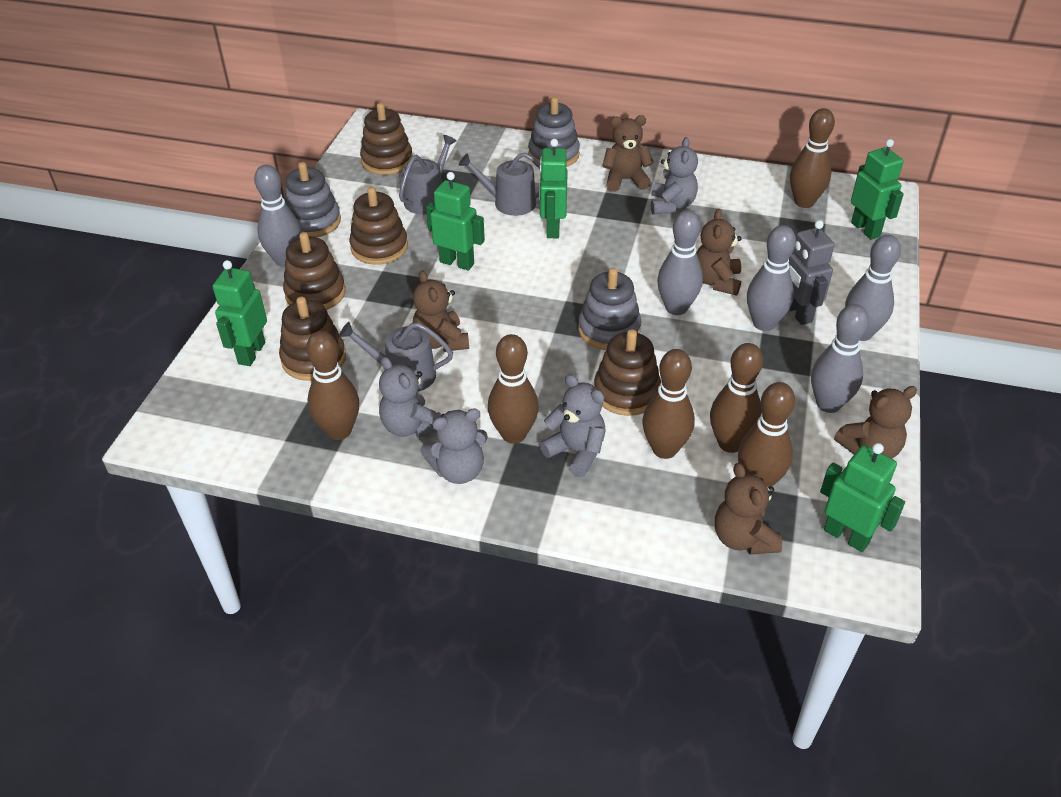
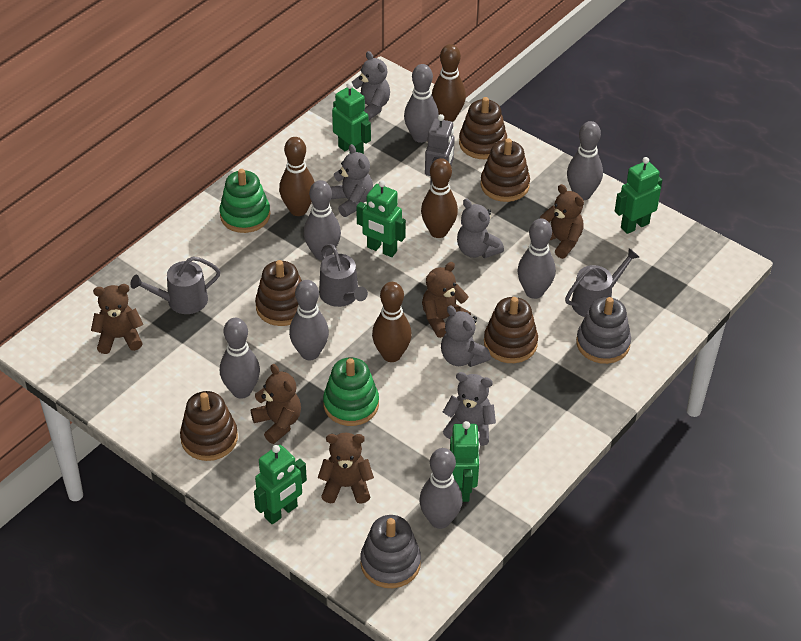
brown bowling pin: [306,331,359,440] [488,334,539,444] [642,349,695,459] [710,343,763,453] [738,382,795,487] [790,108,835,208] = 6 -> [279,137,314,216] [372,282,412,362] [421,158,458,238] [432,44,466,122] = 4
green stacking toy: none = 0 -> [220,169,270,233] [323,357,379,426] = 2
grey bowling pin: [254,165,301,267] [657,210,703,315] [747,225,796,331] [811,304,869,413] [845,235,901,341] = 5 -> [220,318,260,399] [289,280,329,360] [304,180,341,260] [404,64,439,143] [419,448,463,529] [517,219,556,299] [567,121,603,200] = 7
grey stacking toy: [285,162,341,237] [528,97,580,167] [578,268,641,350] = 3 -> [360,515,421,588] [576,297,631,364] = 2
grey teddy bear: [379,357,441,437] [420,408,488,484] [540,374,606,477] [651,137,698,215] = 4 -> [331,144,373,217] [352,51,390,121] [441,305,491,367] [443,372,496,446] [457,199,504,258] = 5

